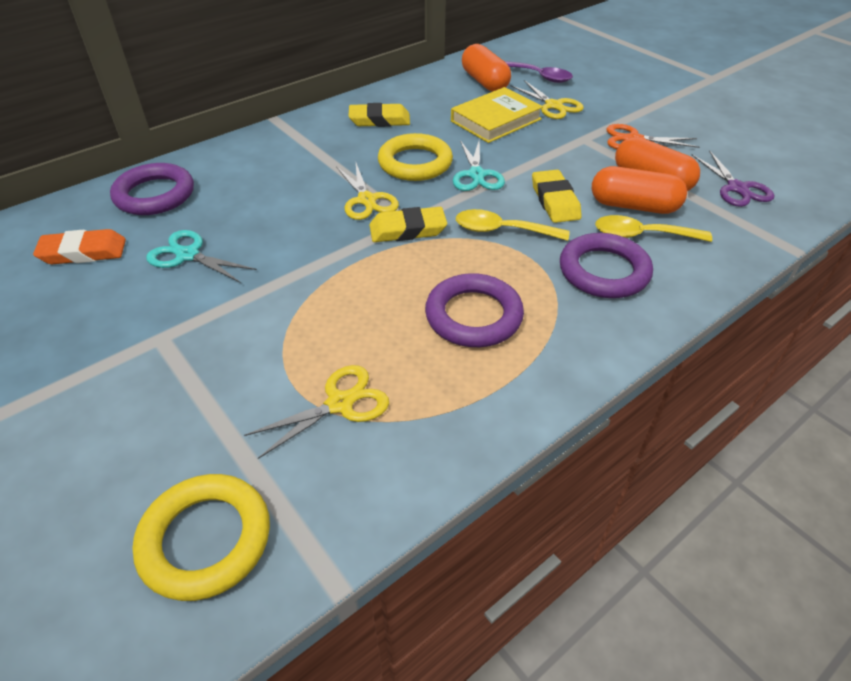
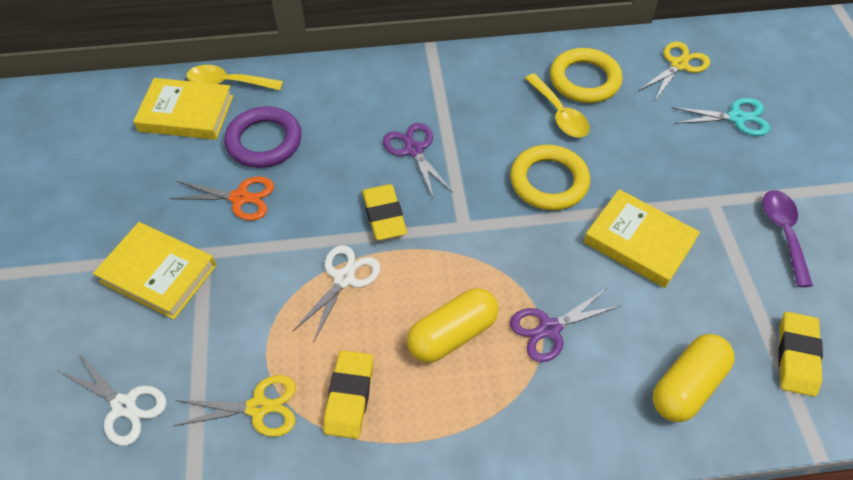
orange capsule: [462,44,511,92] [592,166,687,214] [615,137,700,191] = 3 -> none = 0
orange eraser: [33,229,126,264] = 1 -> none = 0
purple ring: [110,163,194,215] [425,273,524,347] [560,233,653,298] = 3 -> [224,106,302,168] = 1
purple scissors: [691,150,774,207] = 1 -> [383,123,453,199] [510,288,622,362] = 2
turquoise scissors: [146,230,257,283] [453,139,505,191] = 2 -> [672,98,770,136] = 1
white scissors: none = 0 -> [59,352,167,446] [293,245,381,341] = 2
yellow book: [451,87,543,143] = 1 -> [93,222,217,320] [134,78,233,140] [584,189,700,288] = 3
yellow capsule: none = 0 -> [407,288,499,363] [652,334,735,422] = 2
yellow scissors: [244,365,389,459] [336,163,399,220] [511,80,584,119] = 3 -> [174,375,296,437] [638,41,710,102] = 2

